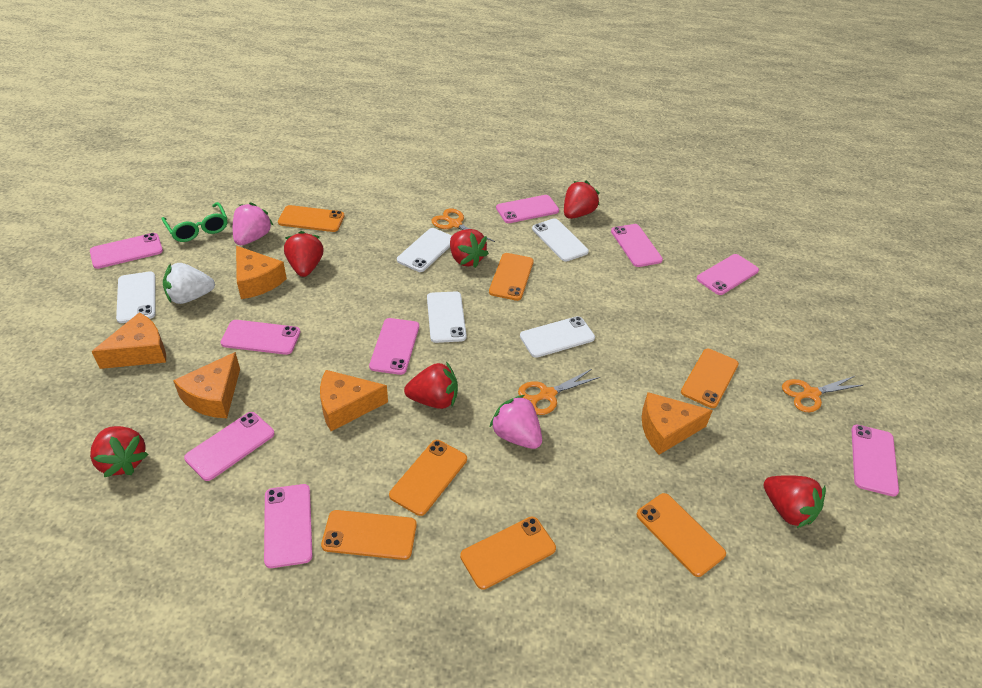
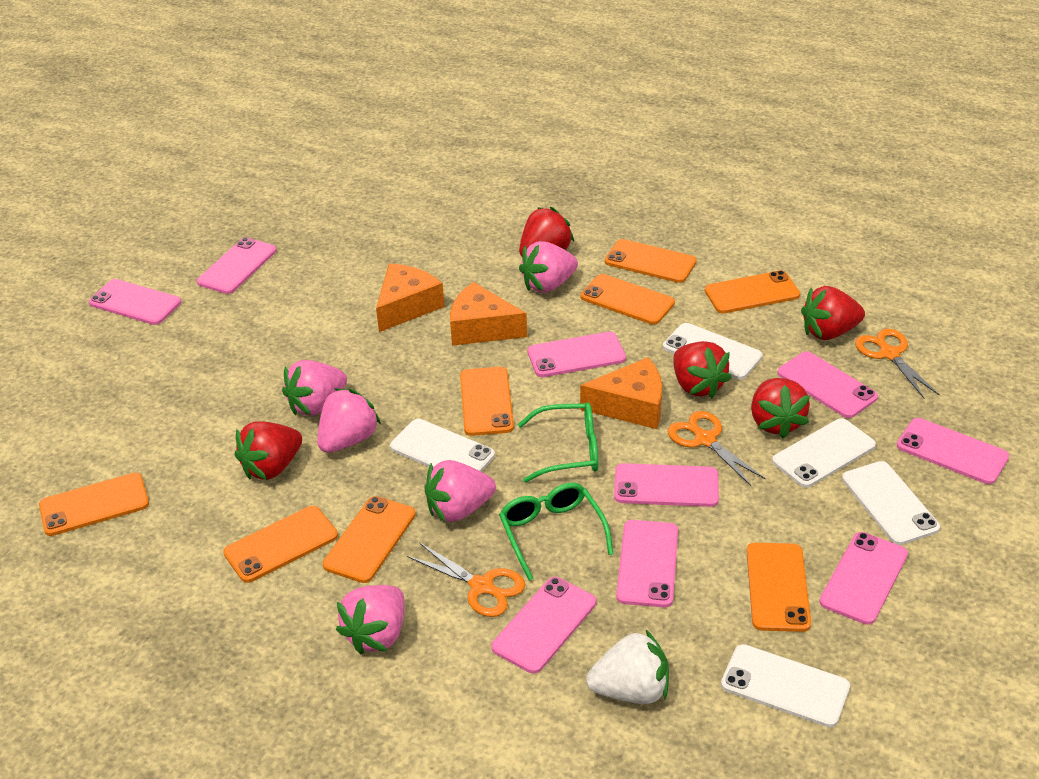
green glasses: [162,202,227,242] = 1 -> [499,483,613,581] [518,402,598,482] = 2
orange cheese: [91,312,166,369] [173,352,240,418] [236,246,287,299] [320,370,388,431] [642,392,713,455] = 5 -> [376,263,445,332] [450,282,527,346] [580,357,662,429] = 3
orange phone: [278,205,345,232] [321,510,417,560] [389,440,467,516] [460,516,556,590] [489,253,534,301] [636,493,726,577] [681,349,739,408] = 7 -> [39,473,149,536] [223,506,338,583] [323,496,416,583] [460,367,514,436] [580,274,675,325] [605,239,697,283] [705,270,800,314] [747,543,811,632] = 8
pink strawberry: [233,202,273,245] [489,395,542,449] = 2 -> [282,360,347,416] [317,388,381,453] [336,585,405,655] [424,460,496,522] [519,241,578,293] = 5
red strawberry: [90,426,149,477] [284,231,324,277] [404,362,458,409] [450,229,489,268] [564,181,600,219] [763,475,826,528] = 6 -> [235,421,302,480] [519,207,574,256] [673,341,732,398] [751,378,810,439] [801,286,865,340] = 5

